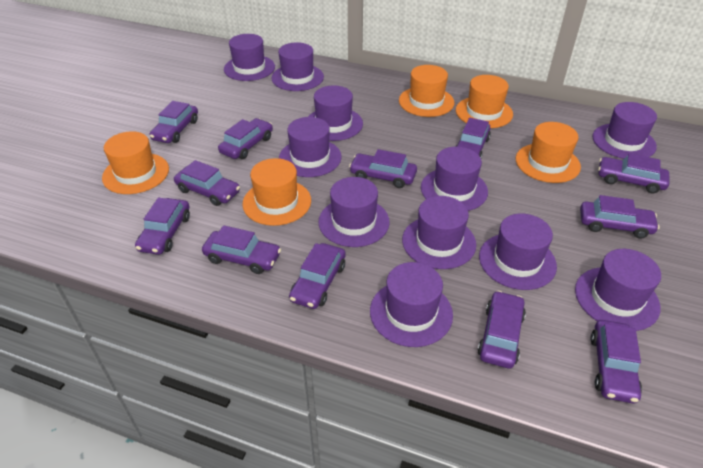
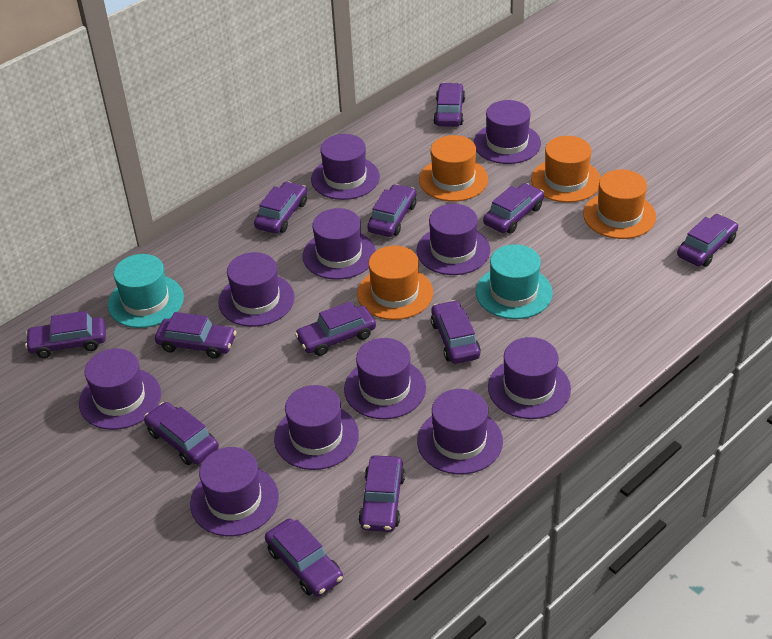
orange hat: [102,131,169,194] [242,158,311,226] [399,65,454,117] [456,75,513,128] [516,122,581,183] = 5 -> [357,245,433,320] [419,135,488,202] [531,136,601,203] [583,169,656,239] = 4
turquoise hat: none = 0 -> [108,254,184,328] [476,244,553,319] = 2

